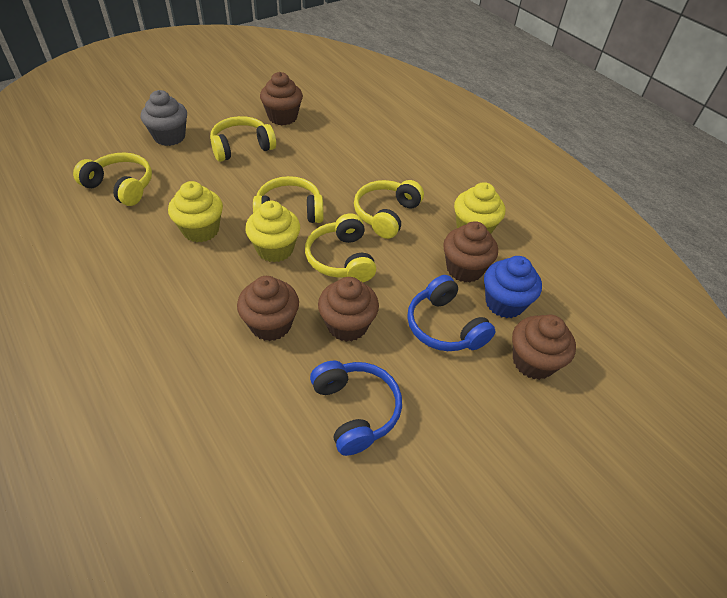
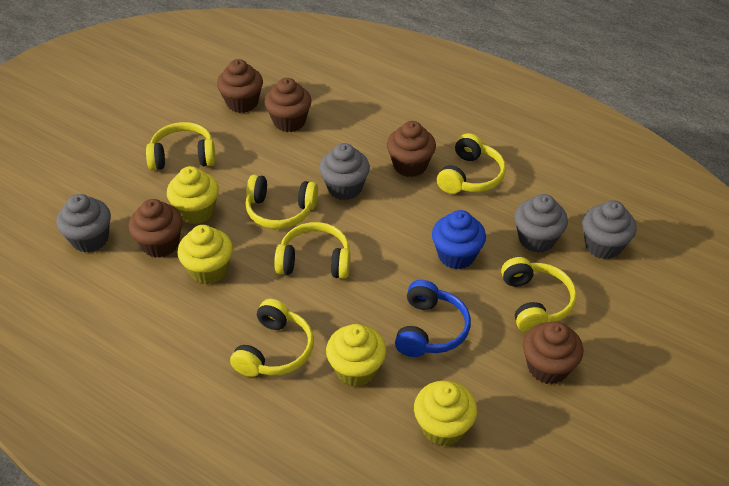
blue headphones: [310,360,402,456] [407,275,496,351] = 2 -> [395,280,471,357] = 1
grey cupcake: [141,90,187,146] = 1 -> [56,194,111,253] [319,143,370,200] [514,194,568,253] [582,200,637,259] = 4
yellow cupcake: [168,181,223,243] [245,201,300,262] [454,182,505,233] = 3 -> [167,166,219,224] [177,225,233,284] [326,324,386,387] [414,381,477,446] = 4
yellow headphones: [73,153,152,206] [210,116,276,162] [253,176,324,223] [305,213,376,282] [354,180,424,239] = 5 -> [146,122,216,171] [230,299,314,377] [245,175,318,229] [274,222,351,279] [437,133,506,194] [501,257,577,332] = 6

